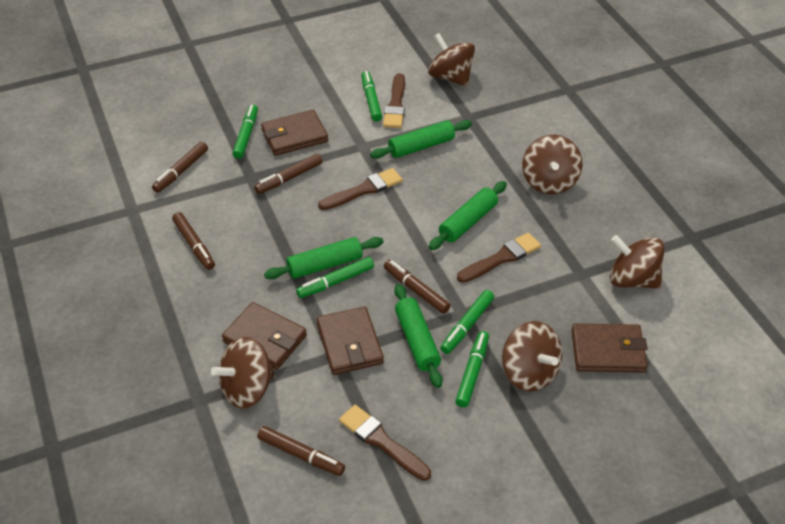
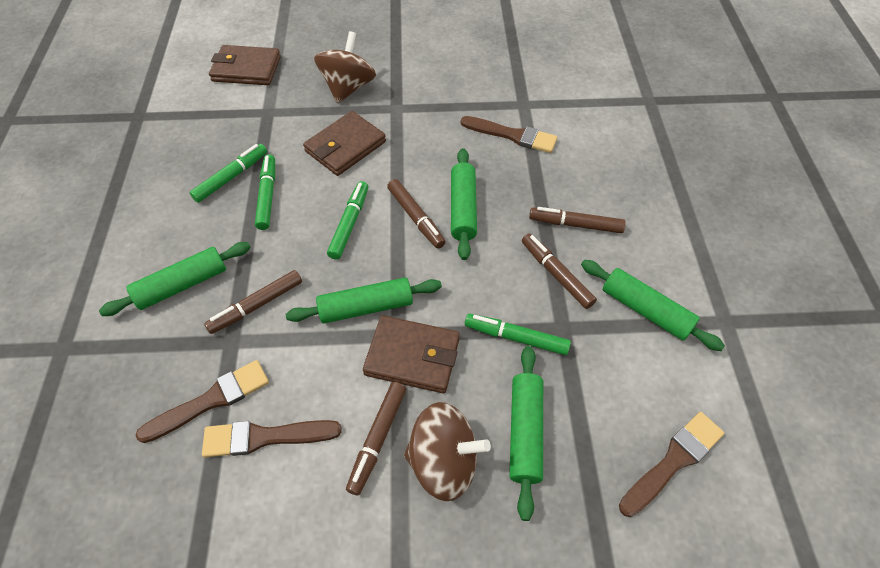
brown spinning top: [211,337,275,408] [428,33,475,87] [502,321,562,392] [522,135,582,194] [610,235,665,289] = 5 -> [314,31,376,103] [404,402,491,501] = 2
brown wallet: [222,302,307,370] [261,110,328,156] [317,307,384,375] [571,324,648,373] = 4 -> [209,45,281,85] [303,111,386,176] [363,315,460,393] = 3
green marker: [232,105,258,159] [296,257,374,298] [361,71,382,122] [440,290,494,354] [455,331,489,407] = 5 -> [190,144,267,203] [255,154,275,230] [327,181,368,260] [465,314,571,355] = 4
green rolling pin: [264,237,383,279] [370,120,472,159] [394,284,443,388] [429,181,507,250] = 4 -> [99,242,251,316] [285,277,442,323] [451,148,477,260] [509,346,543,521] [581,260,725,351] = 5

